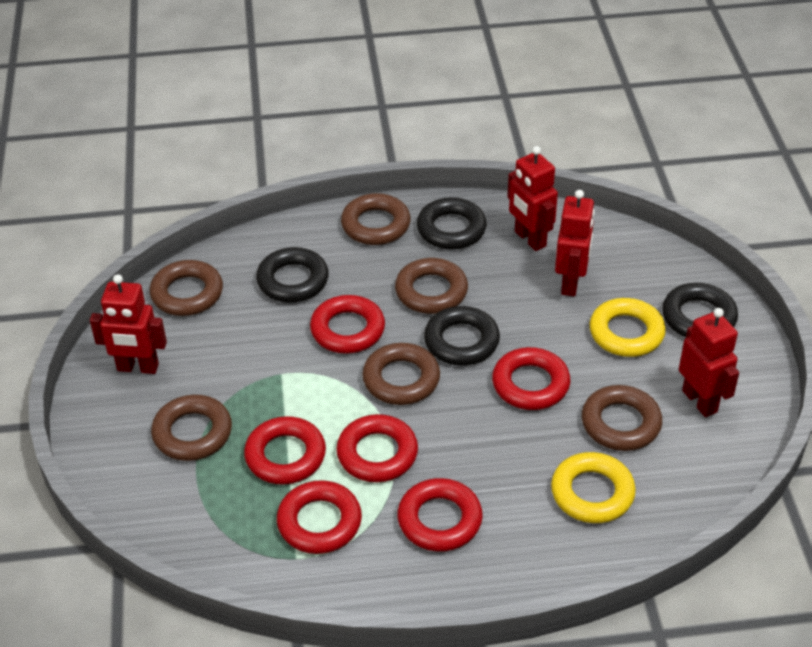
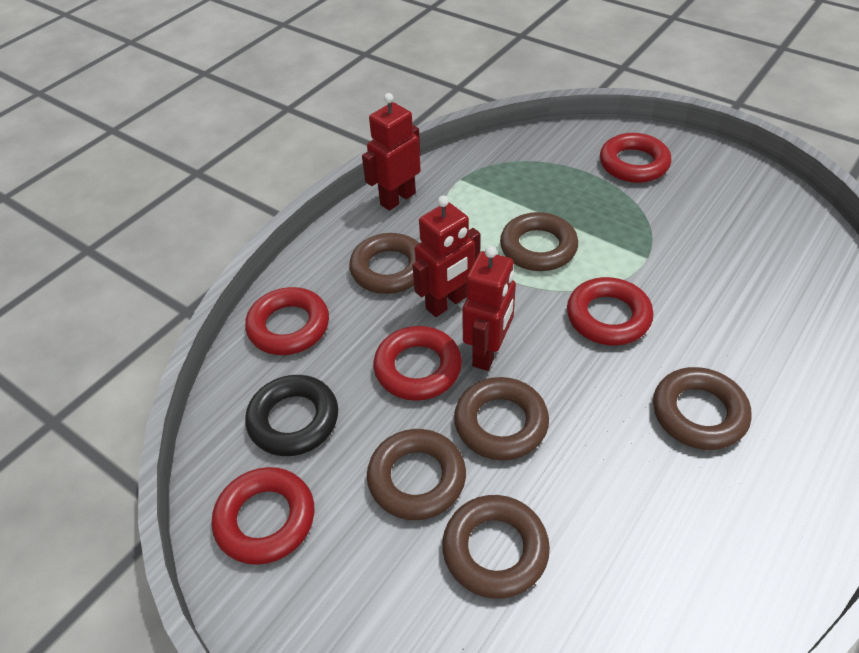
black ring: [256,247,329,302] [417,197,487,249] [424,306,500,366] [662,283,738,337] = 4 -> [245,375,338,456] = 1
red ring: [244,416,326,485] [277,480,362,554] [310,295,385,354] [336,414,418,482] [397,478,483,551] [492,347,570,410] = 6 -> [212,467,314,565] [245,287,329,355] [373,326,462,401] [567,277,653,345] [600,133,671,183] = 5
red robot: [90,274,167,374] [507,146,558,251] [555,190,595,296] [679,308,739,417] = 4 -> [362,93,421,211] [412,196,481,317] [462,246,516,371] = 3
yellow ring: [551,452,636,523] [589,298,666,357] = 2 -> none = 0

